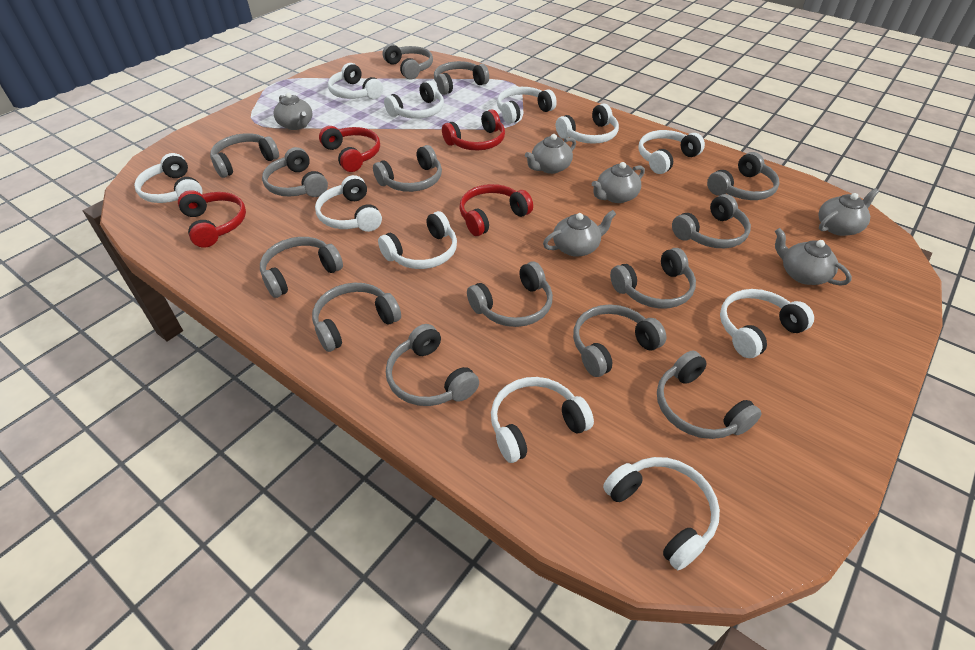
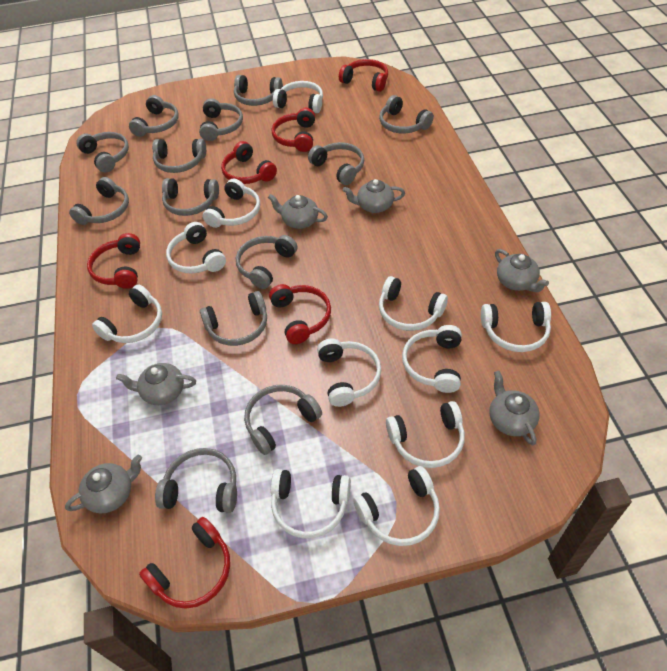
grey headphones: [210,133,279,178] [260,237,343,298] [262,147,328,197] [312,283,401,352] [373,145,442,192] [383,44,433,80] [386,324,479,406] [434,61,489,95] [467,262,553,327] [573,304,666,377] [610,248,696,308] [657,350,762,439] [672,194,751,248] [707,152,780,200] = 14 -> [69,177,129,225] [76,132,129,173] [129,95,179,137] [152,139,206,173] [155,448,237,513] [162,178,219,216] [199,98,243,141] [200,291,267,346] [234,75,283,106] [236,235,298,289] [244,385,322,455] [308,142,364,185] [379,95,434,133] = 13
red headphones: [178,190,246,248] [319,126,380,172] [442,109,505,151] [459,184,533,236] = 4 -> [87,233,140,289] [139,517,230,609] [221,141,277,184] [269,284,331,344] [272,108,315,152] [339,59,388,92] = 6

